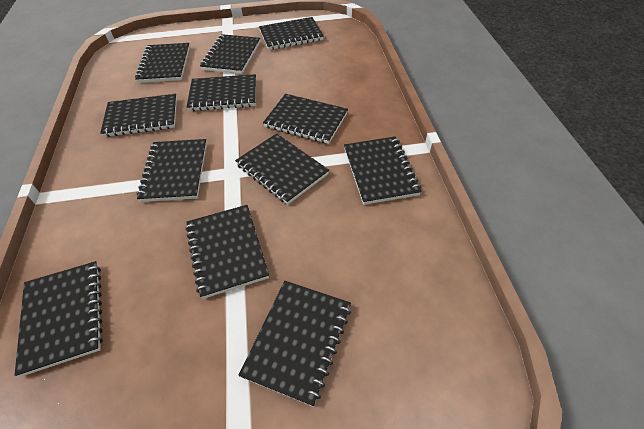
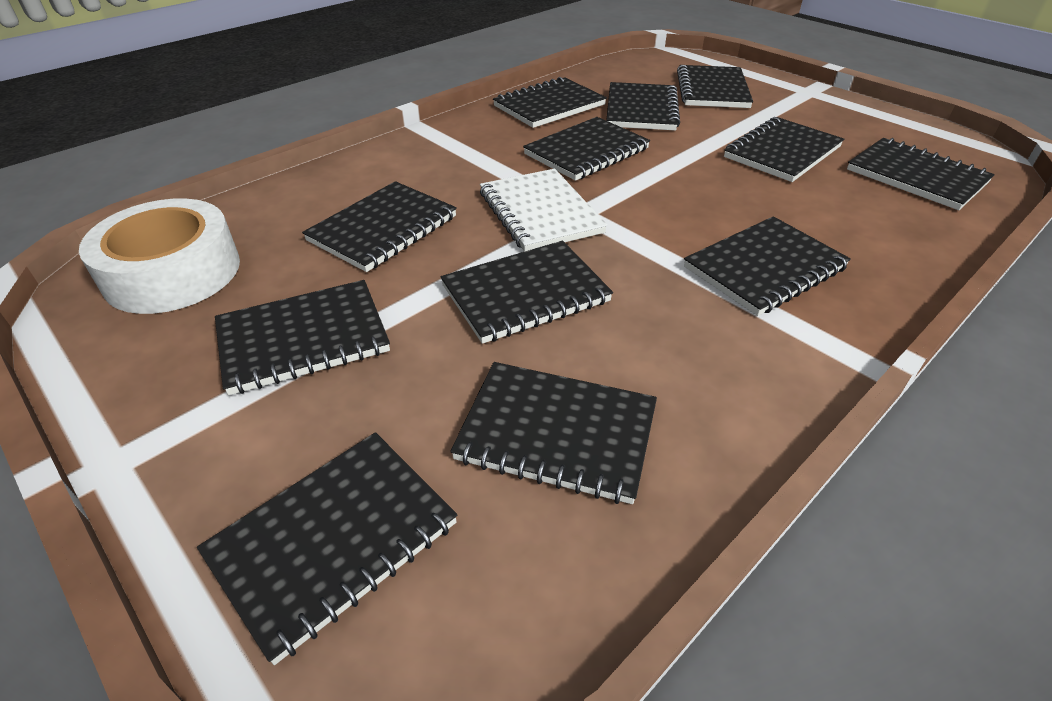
white notebook: none = 0 -> [480,169,607,252] = 1
white tape: none = 0 -> [79,198,240,314] = 1

